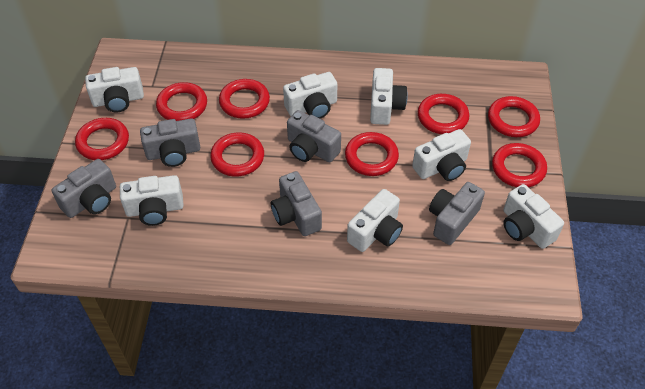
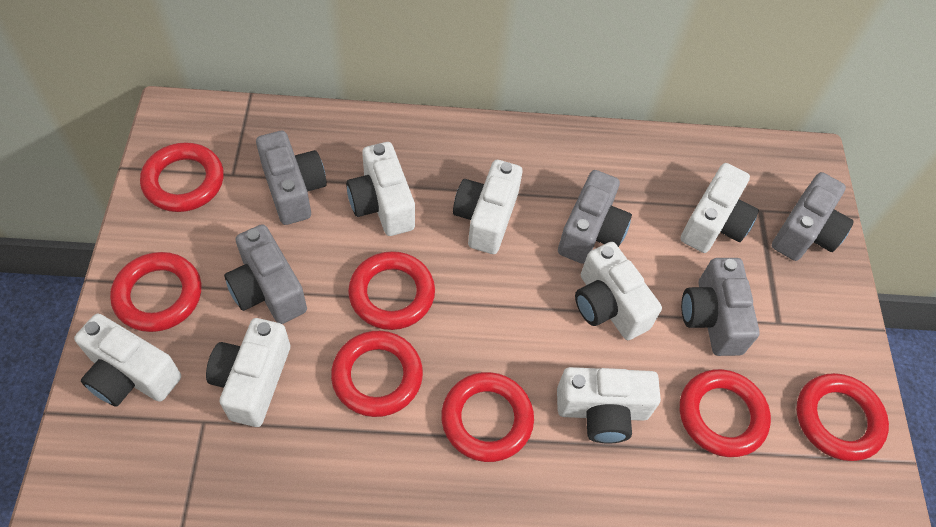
red ring: [75,118,129,160] [156,82,207,121] [210,132,264,177] [219,79,270,119] [345,132,399,176] [418,94,469,134] [488,96,540,137] [492,143,547,188] = 8 -> [110,252,201,332] [140,142,224,212] [331,331,423,417] [348,251,435,330] [441,372,534,462] [680,369,771,457] [796,373,889,461] = 7

